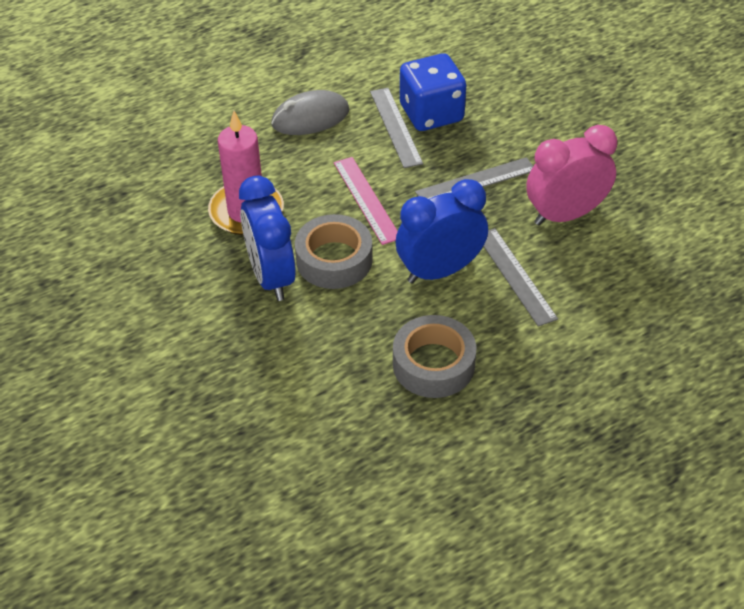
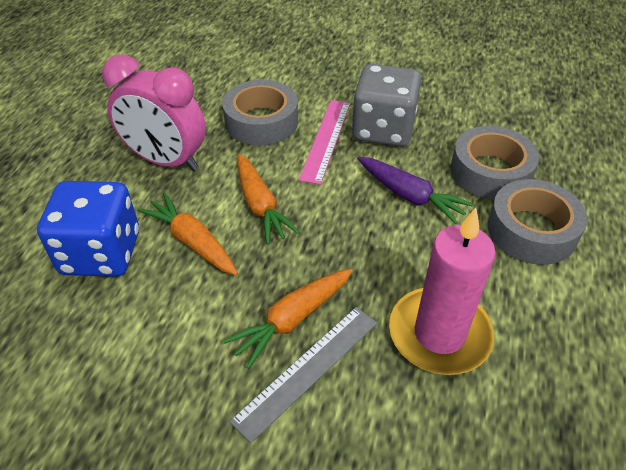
blue clock: [239,175,296,301] [395,179,488,284] = 2 -> none = 0
grey dice: none = 0 -> [352,64,421,147] = 1
grey mouse: [271,90,350,135] = 1 -> none = 0
grey ruler: [370,88,423,168] [415,157,533,199] [484,228,558,327] = 3 -> [229,307,377,443] = 1
grey tape: [295,214,373,289] [393,315,476,398] = 2 -> [222,80,298,146] [451,126,539,200] [488,179,587,265] = 3
orange carrot: none = 0 -> [137,192,238,276] [223,269,353,369] [237,154,300,245] = 3
purple carrot: none = 0 -> [357,157,474,224] = 1

